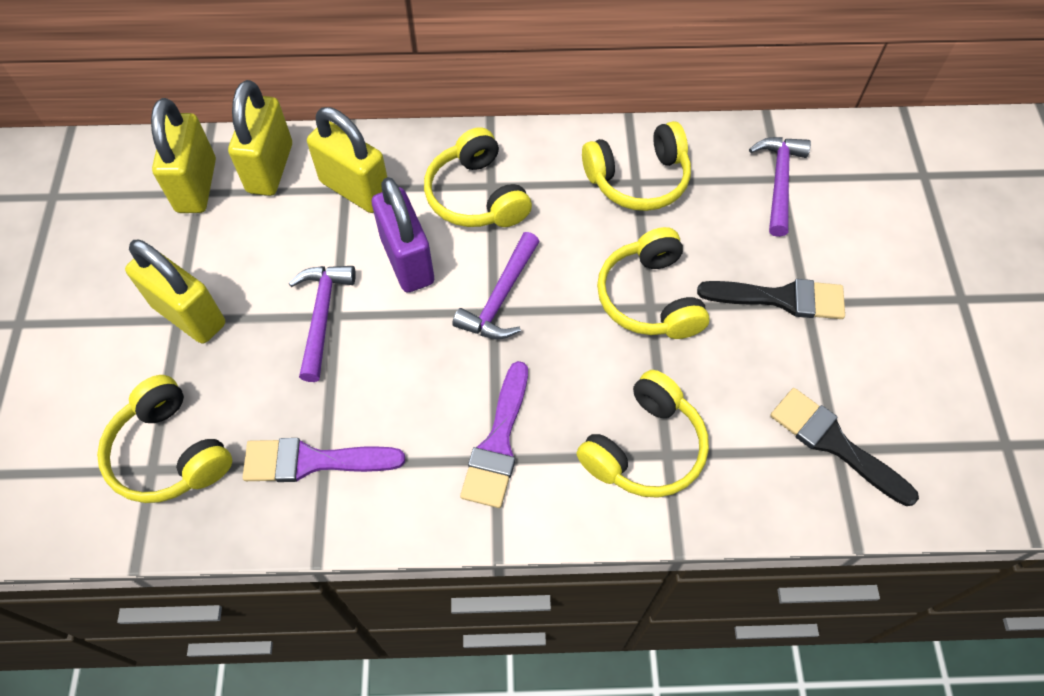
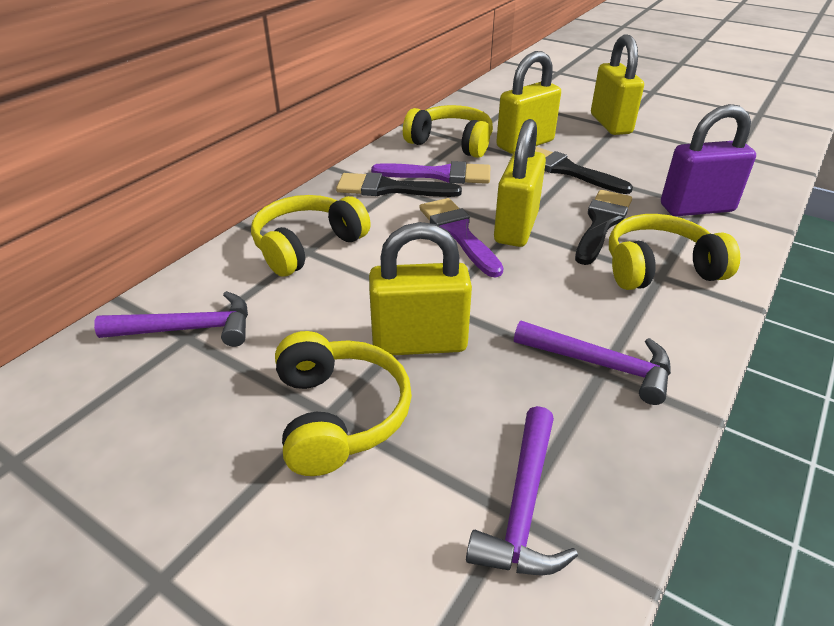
black brush: [697,279,845,319] [770,388,919,506] = 2 -> [336,172,462,197] [535,147,633,194] [575,190,632,265] = 3
yellow headphones: [97,375,232,503] [424,127,532,227] [577,370,709,498] [582,121,691,211] [597,227,710,339] = 5 -> [251,195,371,277] [275,331,412,476] [403,105,493,158] [609,214,740,290] = 4

